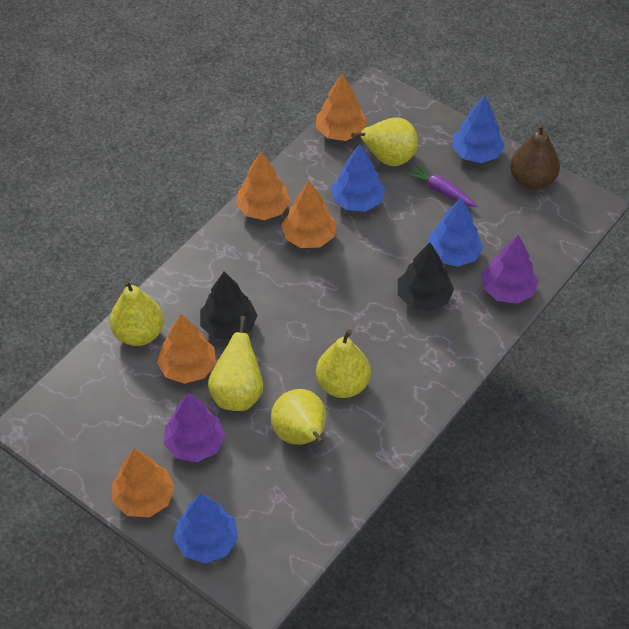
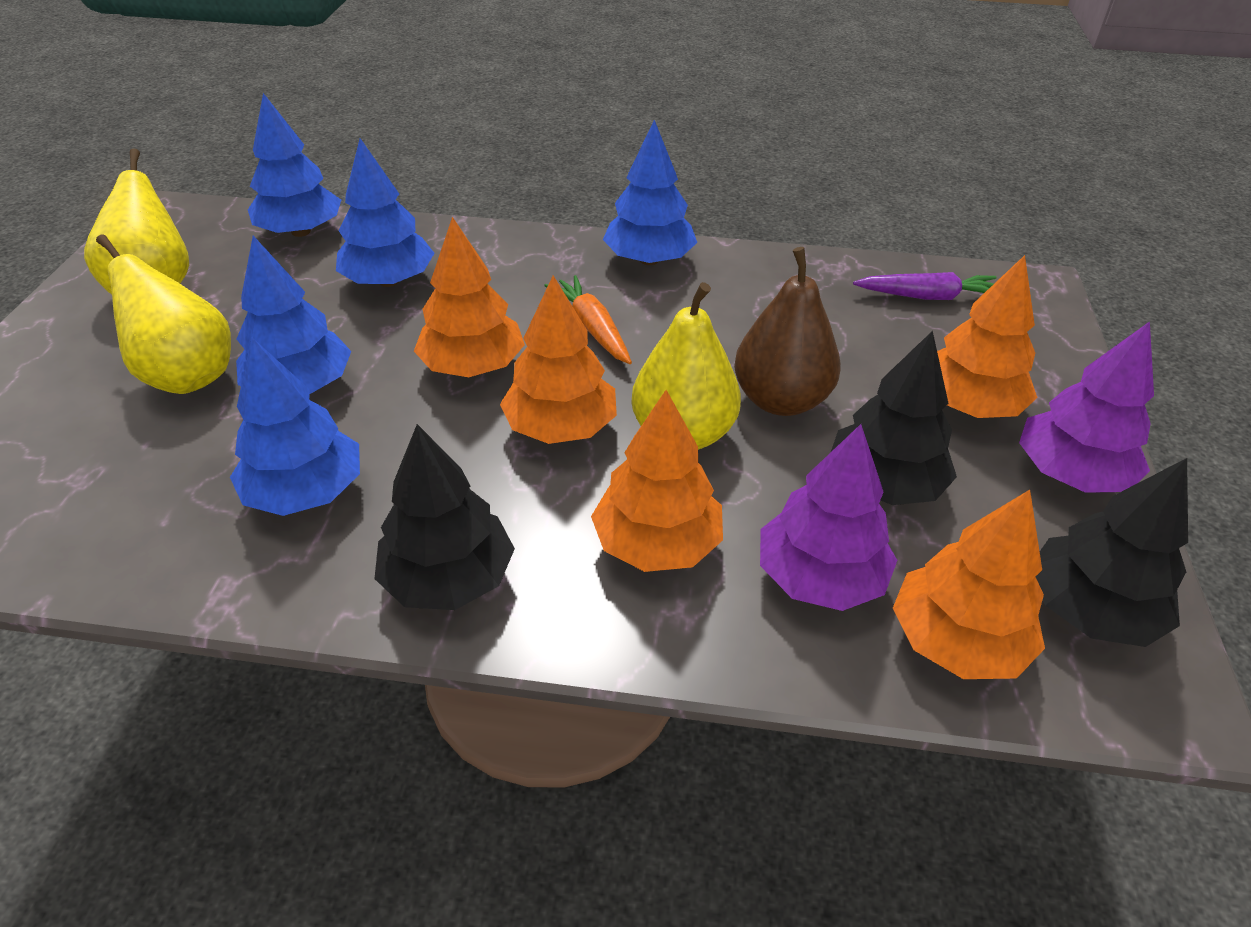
black tree: [200,271,257,340] [398,243,454,311] = 2 -> [374,424,515,610] [830,331,957,505] [1036,458,1188,647] = 3
blue tree: [173,493,238,563] [332,144,385,212] [428,198,483,267] [452,95,505,163] = 4 -> [230,338,360,516] [236,236,351,394] [248,93,341,237] [336,138,434,287] [603,120,697,265] = 5
orange carrot: none = 0 -> [544,275,632,364] = 1
yellow pear: [110,280,164,346] [208,316,263,411] [271,389,326,445] [316,329,371,398] [351,117,418,166] = 5 -> [84,148,189,294] [96,234,231,394] [631,282,741,450] = 3

